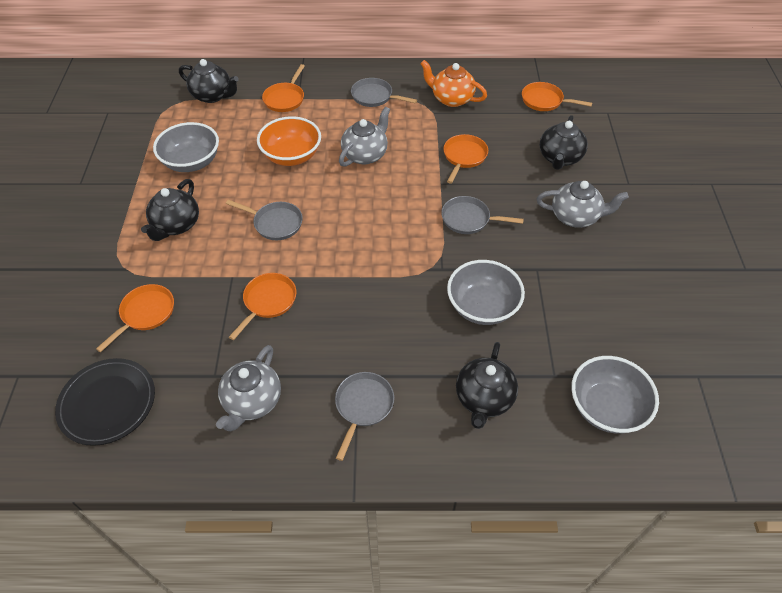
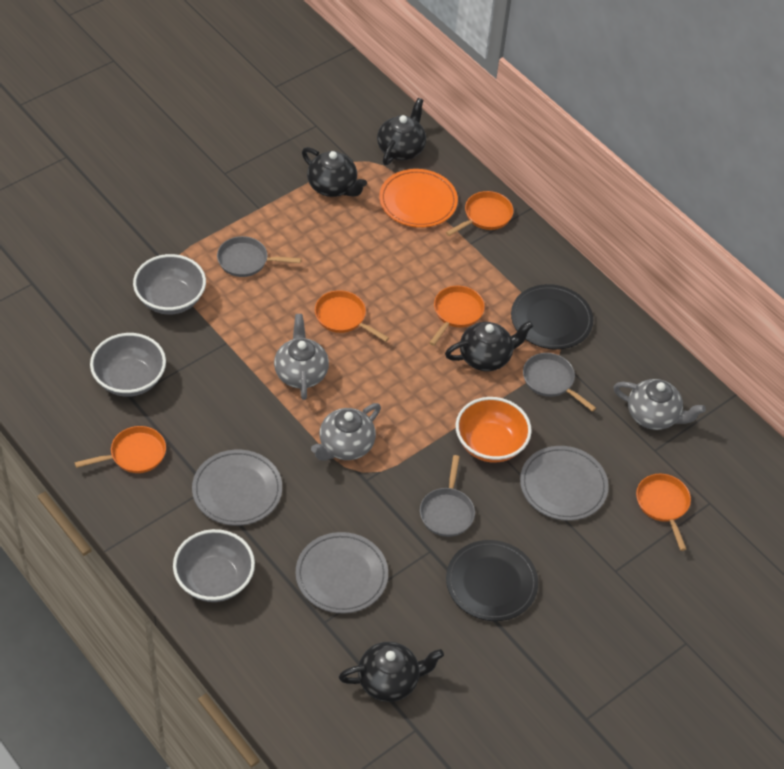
black plate: [55,358,155,446] = 1 -> [446,540,538,621] [511,284,593,350] = 2
grey pan: [226,200,303,240] [335,372,394,461] [351,78,417,107] [441,196,524,234] = 4 -> [217,236,301,277] [420,455,475,537] [523,353,596,412] = 3
grey plate: none = 0 -> [192,450,282,526] [296,532,388,613] [520,446,609,521] = 3
orange plate: none = 0 -> [379,169,458,228] = 1
orange teapot: [420,60,487,107] = 1 -> none = 0

